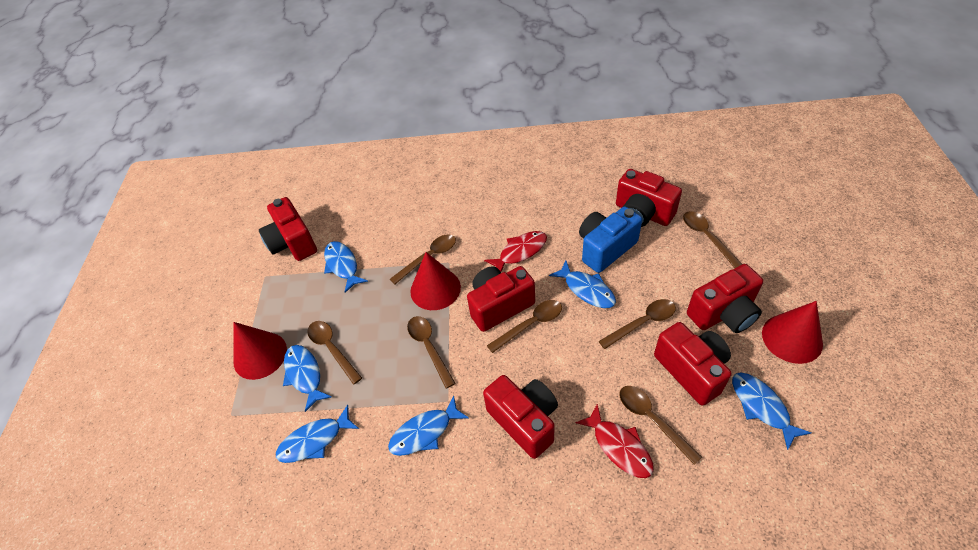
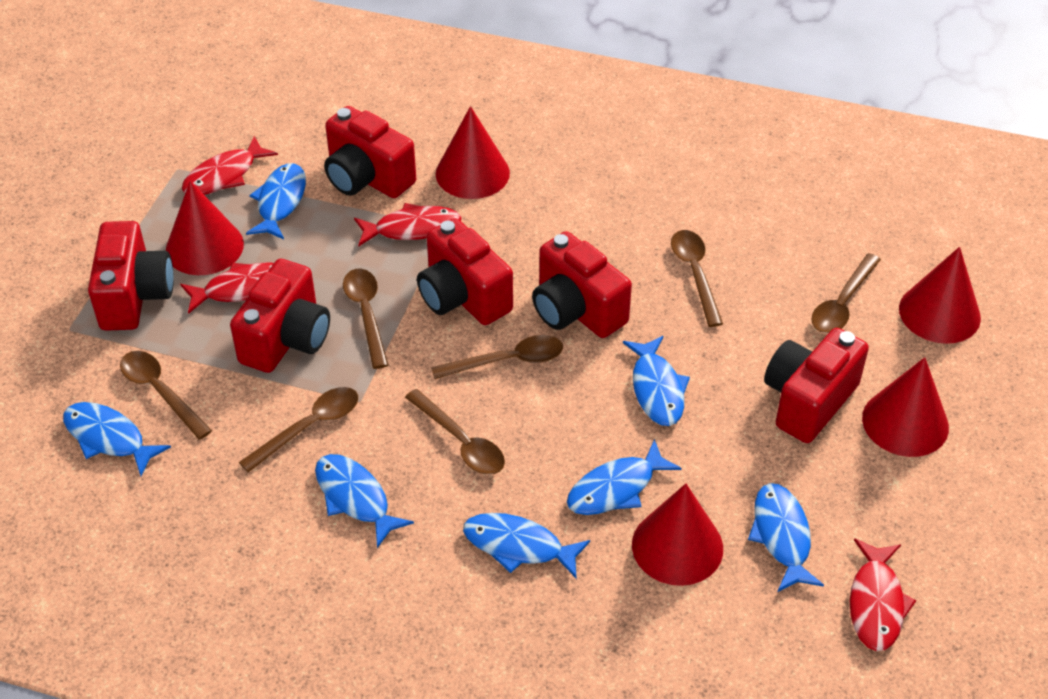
blue camera: [579,207,642,273] = 1 -> none = 0
blue fish: [276,405,359,463] [283,345,332,412] [324,241,368,293] [388,395,469,456] [549,261,616,308] [732,372,811,450] = 6 -> [63,402,171,476] [246,163,306,239] [315,454,414,548] [463,513,590,578] [567,439,682,515] [623,336,690,426] [748,483,824,592] = 7
red cone: [233,322,287,380] [410,252,461,310] [762,301,823,364] = 3 -> [166,180,244,275] [436,106,510,199] [632,483,723,586] [862,357,949,457] [899,247,981,344] = 5
red fish: [484,231,547,272] [575,404,654,478] = 2 -> [180,262,274,314] [182,136,278,195] [354,203,462,246] [850,538,916,651] = 4

